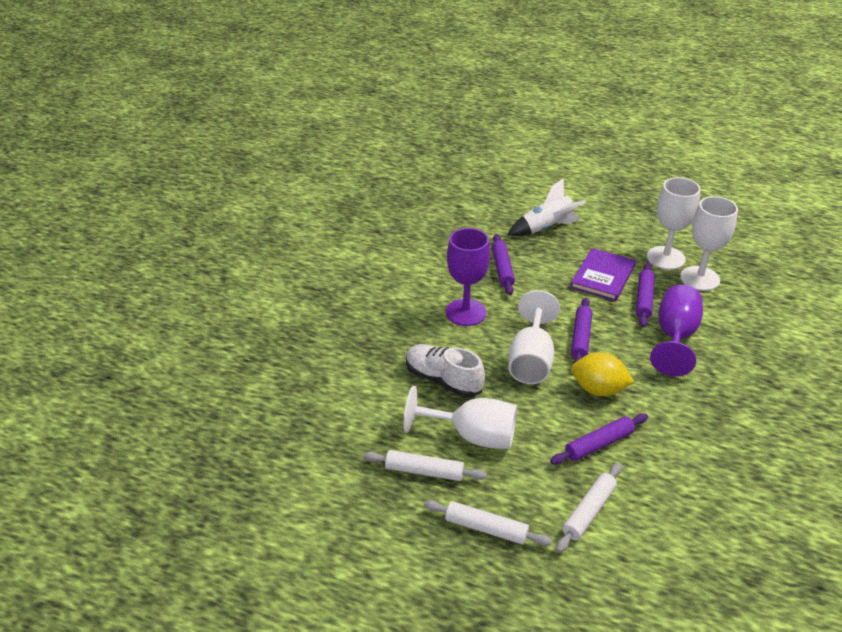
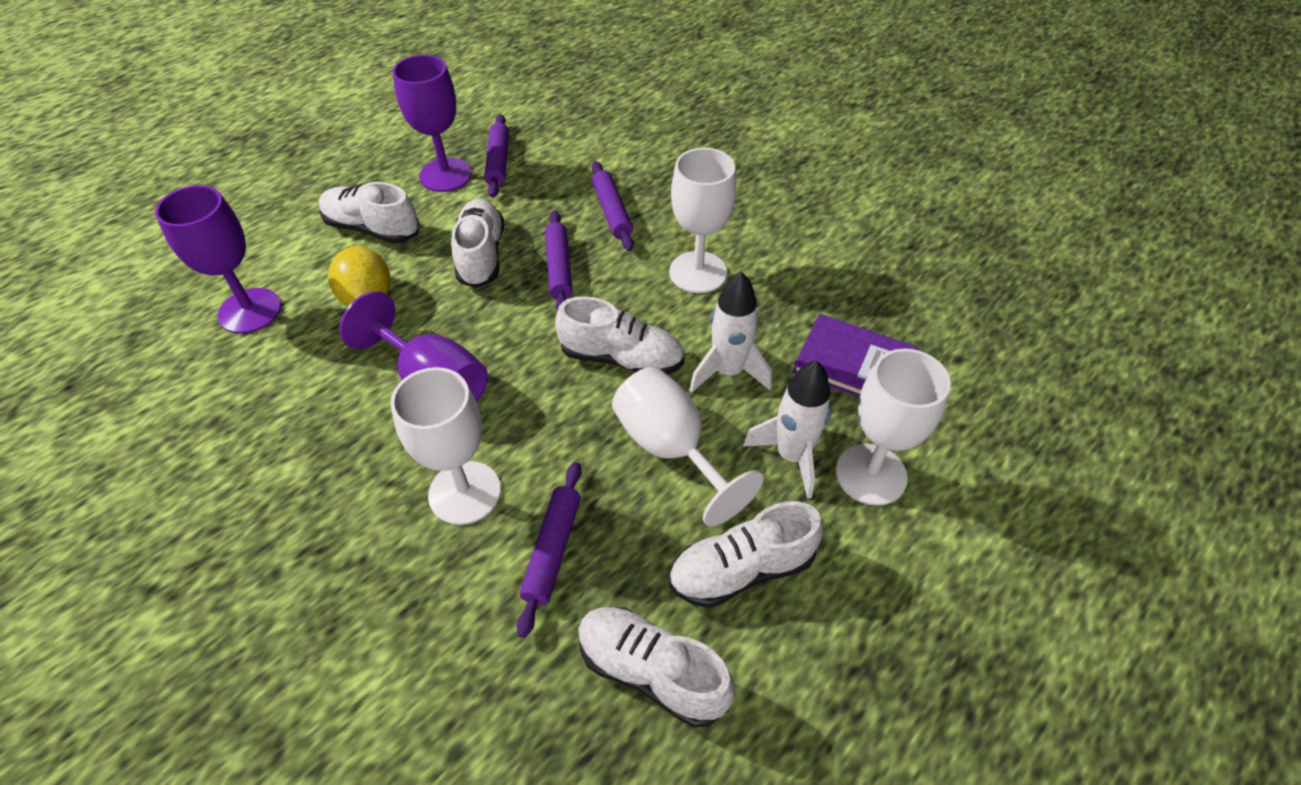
purple goblet: [446,228,490,326] [650,285,703,376] = 2 -> [155,185,281,334] [339,291,488,402] [393,55,472,192] = 3
white rocket: [508,178,586,236] = 1 -> [689,271,772,393] [743,360,831,499] = 2
white rolling pin: [364,450,487,481] [424,500,552,546] [556,463,622,553] = 3 -> none = 0
white shoe: [406,344,485,397] = 1 -> [319,182,419,244] [451,198,504,288] [555,296,684,374] [578,607,735,728] [669,501,823,608] = 5

